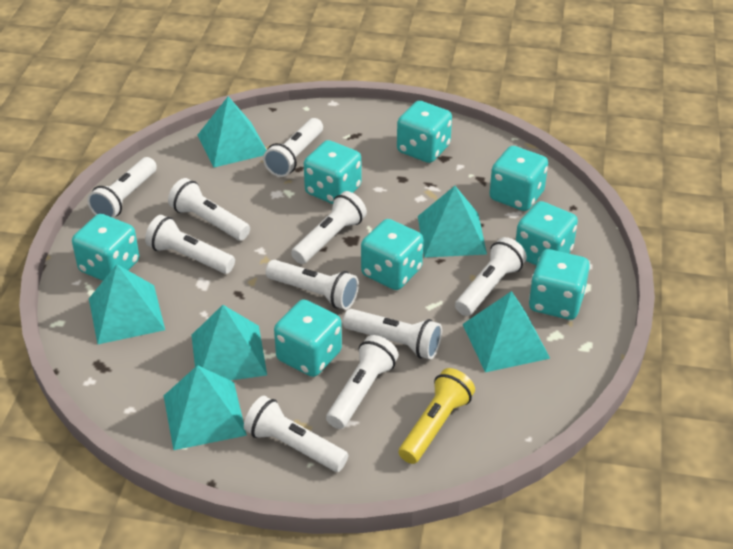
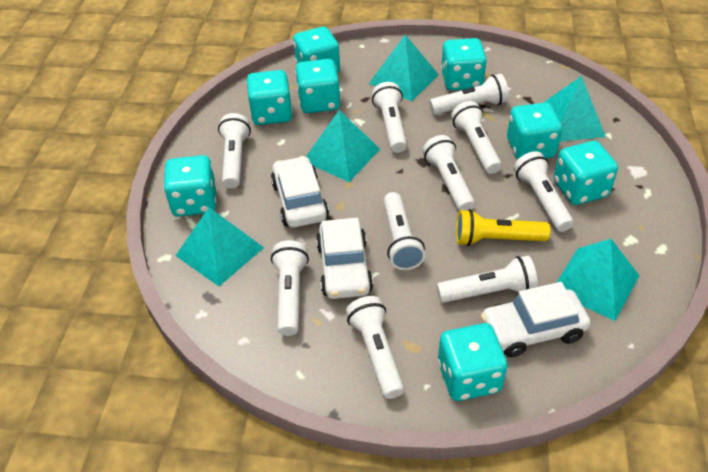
turquoise pyramid: [89,264,165,344] [164,365,247,450] [191,305,267,380] [198,96,267,168] [418,186,487,258] [463,291,550,372] = 6 -> [175,207,264,286] [306,110,380,182] [369,35,439,101] [543,76,606,142] [556,239,640,321] = 5
white car: none = 0 -> [271,156,329,228] [316,218,373,299] [481,282,590,357] = 3

